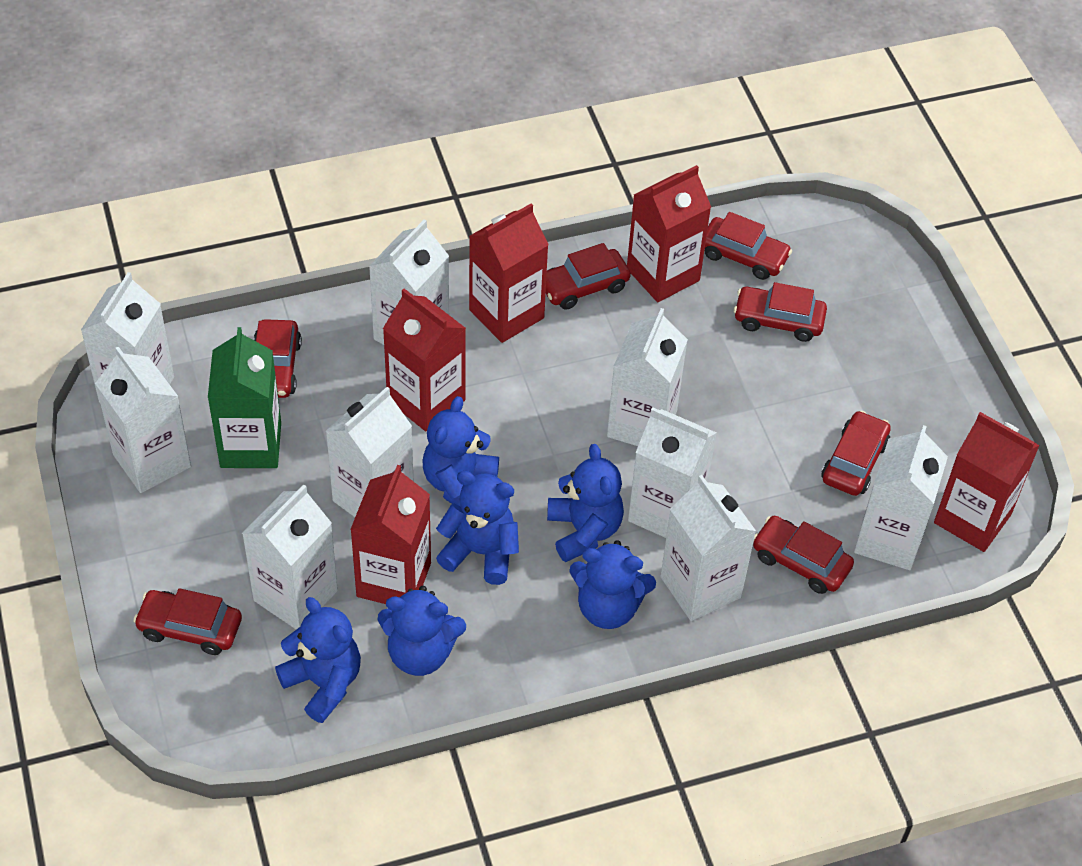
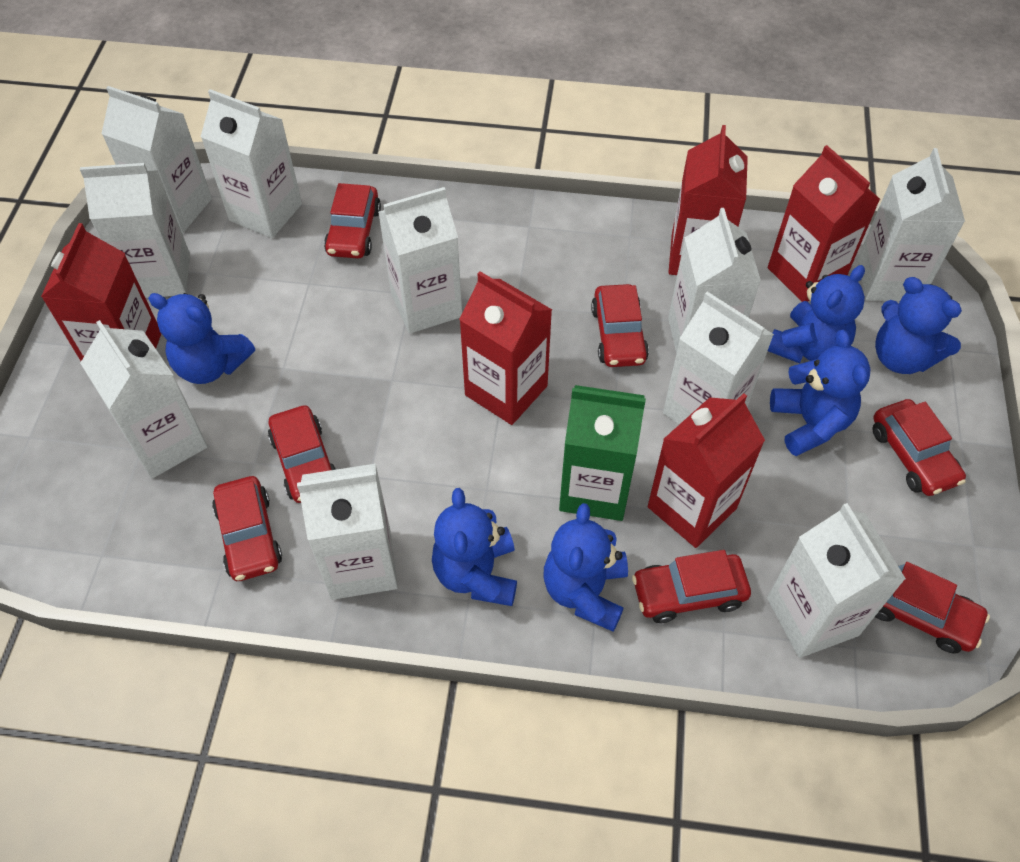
white carton: [81,272,174,402] [95,346,191,493] [242,485,338,629] [326,387,414,517] [369,219,449,345] [607,308,688,446] [628,407,717,538] [660,475,756,621] [854,425,948,570] = 9 -> [80,163,190,298] [80,320,208,478] [101,86,212,234] [201,89,302,238] [297,464,398,600] [378,187,462,334] [663,292,774,424] [668,208,761,354] [767,503,906,658] [857,148,965,301] = 10

